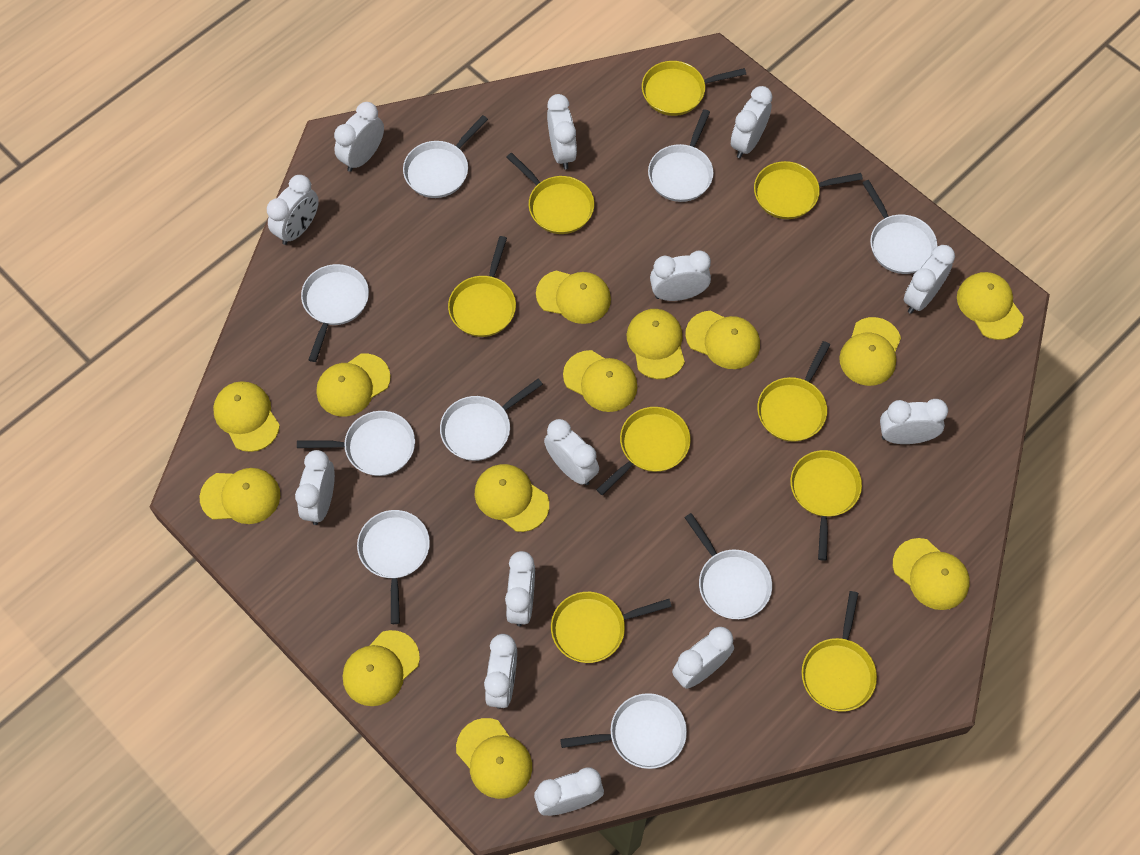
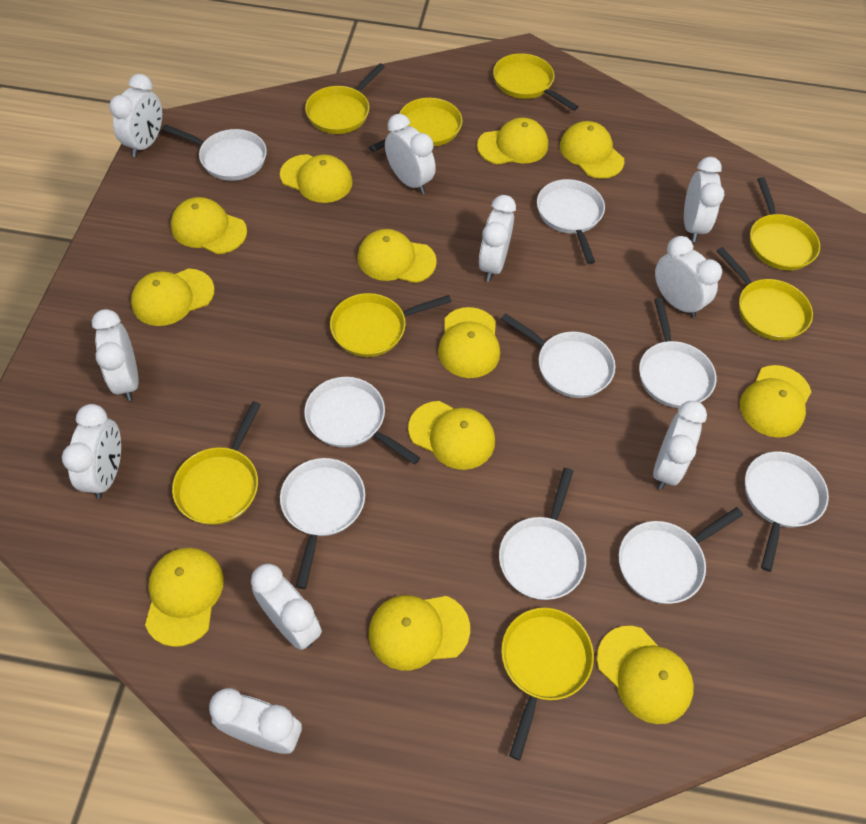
white clock: [267,175,319,245] [295,450,335,525] [334,102,384,172] [484,634,517,709] [505,551,535,626] [534,767,604,816] [544,419,599,485] [547,94,577,169] [650,251,711,301] [672,627,734,689] [731,86,773,158] [880,399,948,444] [904,245,955,314] = 13 -> [62,404,121,499] [92,309,139,401] [109,74,162,157] [209,688,302,754] [251,564,322,650] [385,114,436,194] [479,195,516,282] [653,401,707,490] [655,236,722,318] [684,157,724,242] = 10
yellow cap: [200,468,280,524] [213,381,280,452] [317,354,391,417] [343,630,420,706] [456,718,532,799] [475,464,549,532] [536,270,611,324] [563,350,637,412] [626,309,685,379] [685,311,760,369] [839,317,901,386] [893,538,970,610] [957,272,1024,340] = 13 -> [131,268,214,326] [145,548,224,647] [171,197,247,254] [280,154,353,203] [357,229,437,283] [369,595,470,670] [408,401,495,470] [438,307,500,378] [477,118,548,165] [560,121,624,179] [597,626,694,724] [740,365,811,438] = 12
yellow pan: [448,236,516,337] [506,153,594,234] [551,592,672,663] [597,407,691,495] [642,61,746,116] [754,161,863,219] [757,341,830,442] [790,450,862,561] [802,591,877,712] = 9 -> [172,401,261,525] [305,63,385,134] [330,293,452,357] [369,98,462,152] [493,53,578,111] [501,608,594,760] [717,247,813,340] [750,177,820,270] = 8

